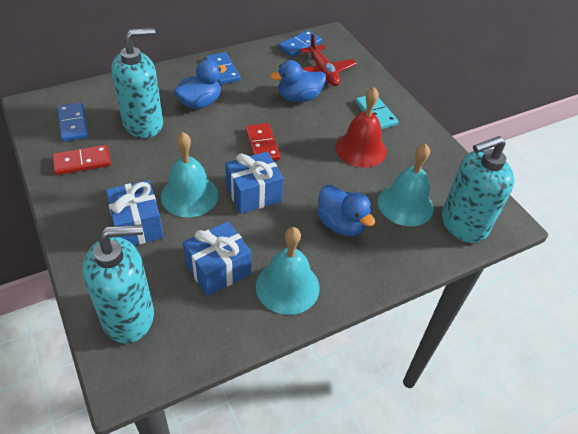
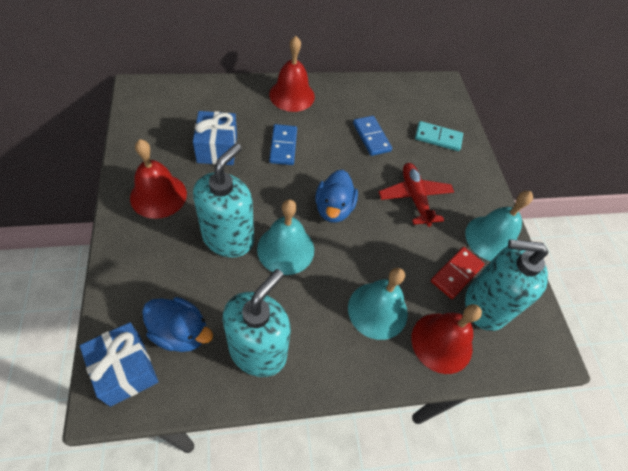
blue domino: [58,103,88,142] [206,52,240,85] [278,30,322,57] = 3 -> [269,124,297,165] [353,116,392,156] = 2
blue duck: [174,59,227,109] [270,60,326,102] [317,185,375,236] = 3 -> [142,297,213,352] [315,170,358,223] = 2
blue gift: [106,180,164,245] [183,221,252,296] [225,152,284,214] = 3 -> [80,322,158,407] [193,111,237,165] = 2
red bell: [335,87,387,167] = 1 -> [130,139,187,219] [269,36,315,112] [411,304,482,374] = 3
red domino: [53,145,111,175] [245,123,280,161] = 2 -> [431,247,485,299] = 1

